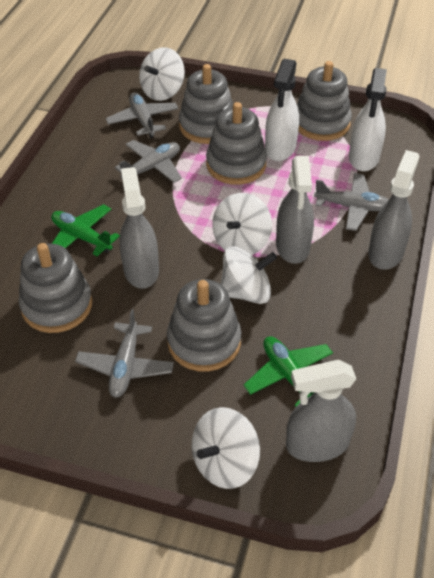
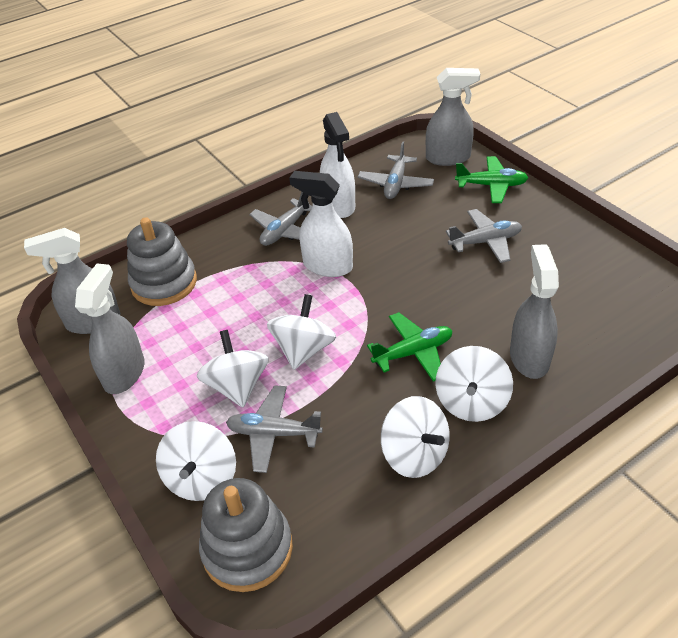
grey stacking toy: [18,243,92,333] [167,279,242,372] [179,64,233,144] [206,102,267,185] [297,61,352,141] = 5 -> [127,217,197,306] [199,478,293,592] = 2
white spinning top: [139,47,185,101] [192,407,260,489] [212,193,272,255] [221,246,277,304] = 4 -> [156,421,236,501] [196,330,269,407] [267,294,336,370] [381,396,450,478] [435,346,513,422] = 5

